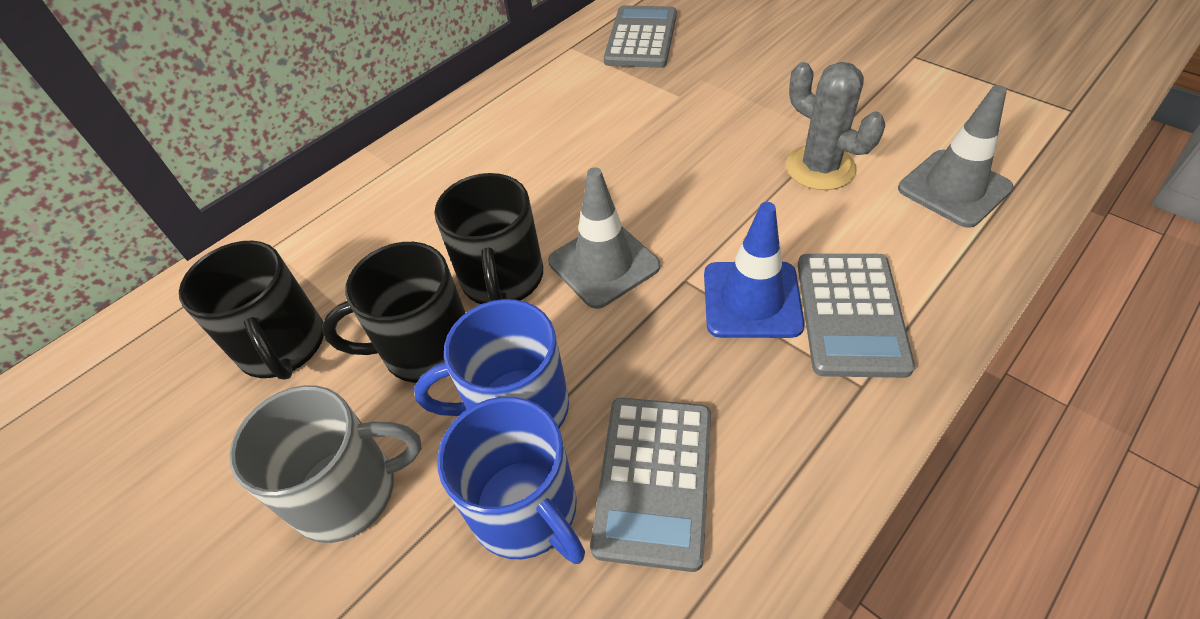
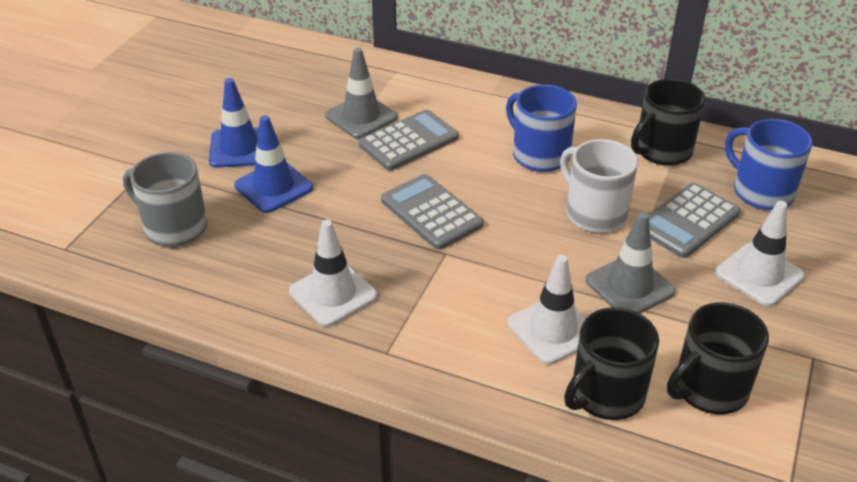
blue traffic cone: [704,202,805,338] = 1 -> [209,78,259,168] [234,115,313,213] = 2
grey cactus: [786,62,885,190] = 1 -> none = 0
white mug: none = 0 -> [560,139,638,233] = 1
white traffic cone: none = 0 -> [289,220,377,327] [508,255,586,365] [716,201,805,306] = 3

